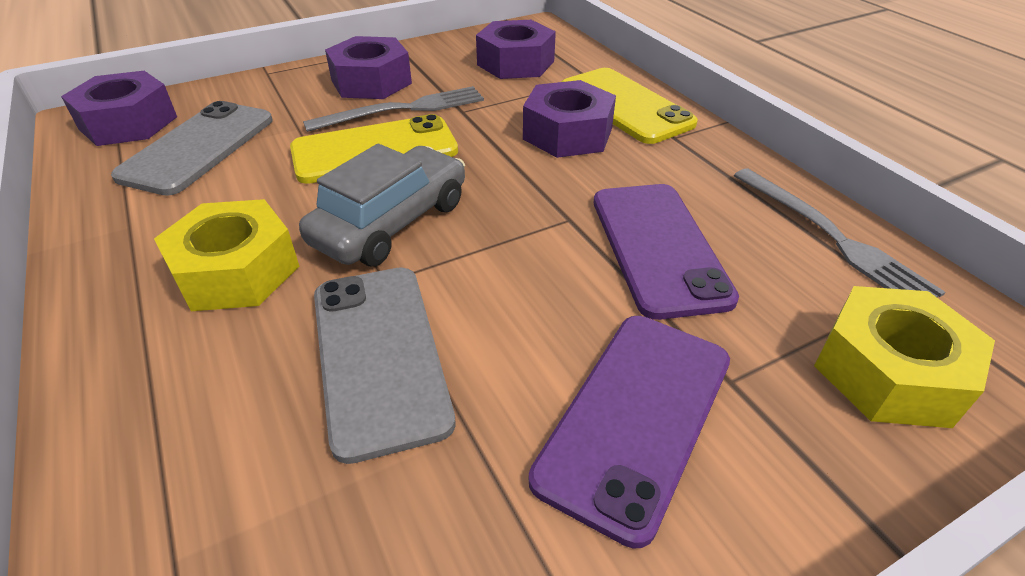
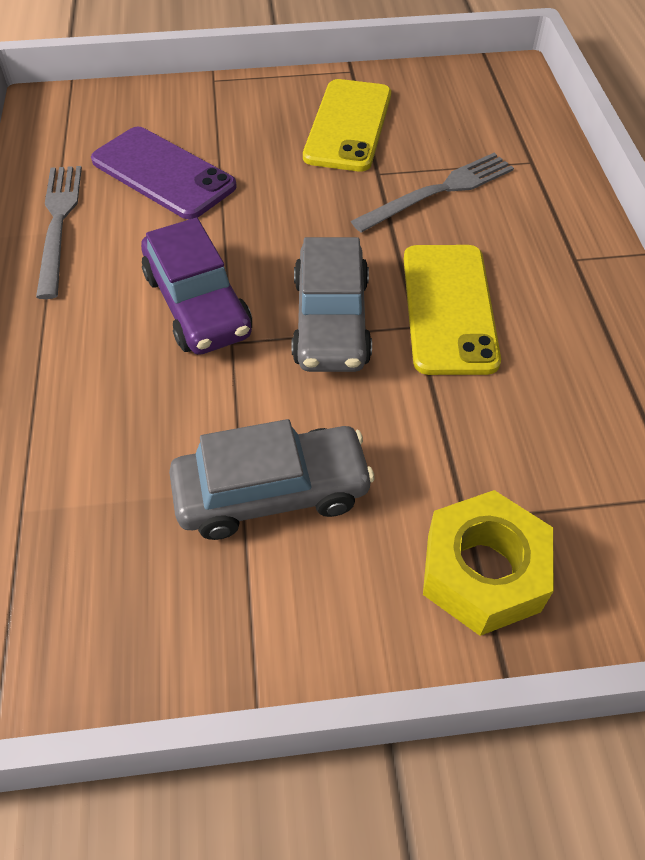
grey car: [299,144,465,266] = 1 -> [169,419,375,540] [292,237,372,372] = 2
grey phone: [111,101,272,196] [314,267,456,464] = 2 -> none = 0
purple car: none = 0 -> [141,218,252,355] = 1
purple nut: [61,71,177,146] [325,36,412,99] [476,20,556,79] [523,80,616,158] = 4 -> none = 0
purple phone: [529,316,730,549] [594,184,739,320] = 2 -> [91,127,237,219] = 1
yellow nut: [154,199,300,311] [814,286,995,428] = 2 -> [423,490,554,636] = 1

